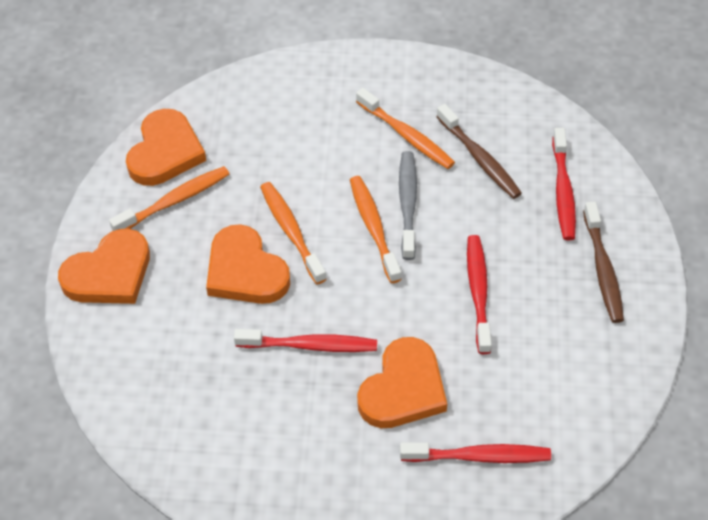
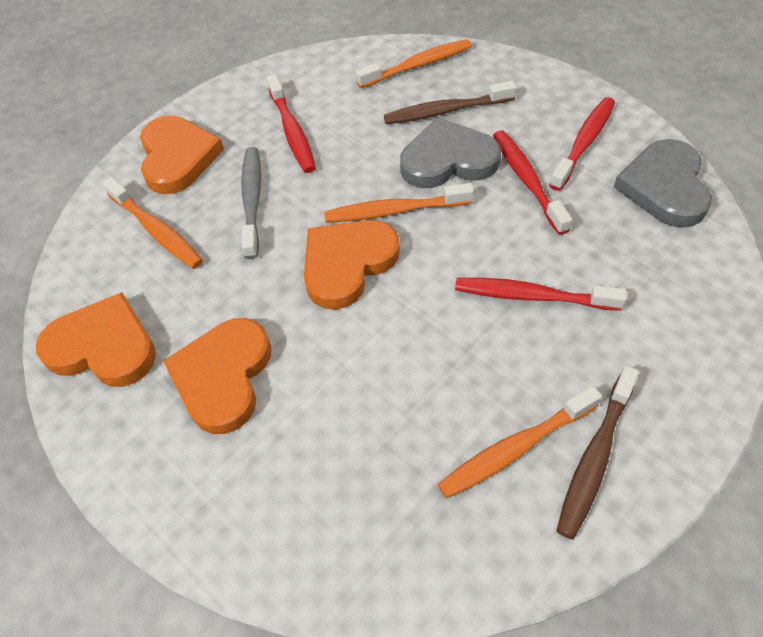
grey heart: none = 0 -> [400,117,501,188] [613,139,712,228] = 2

